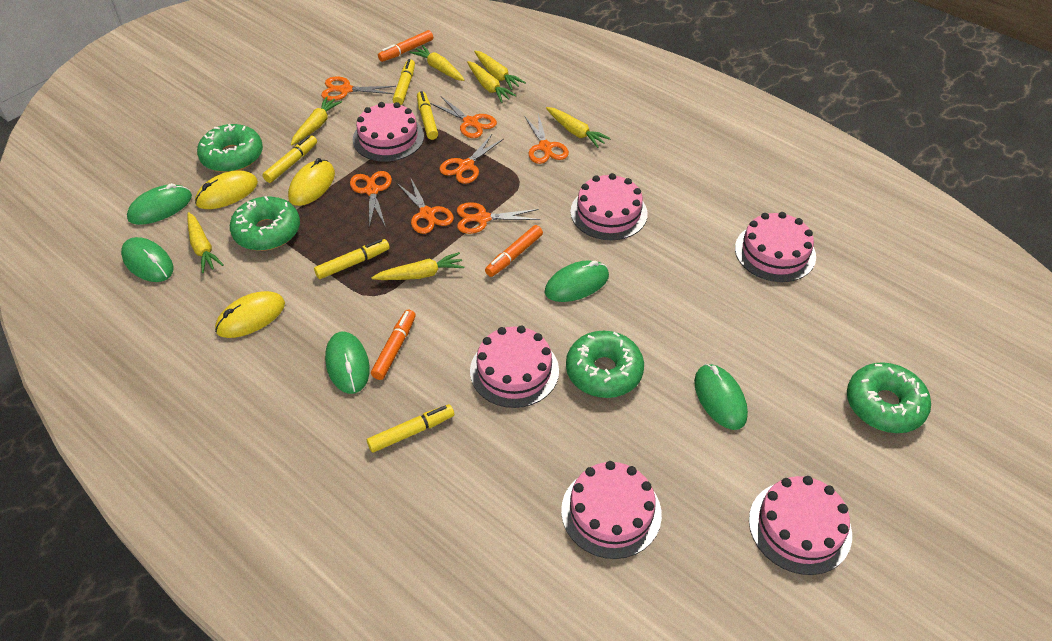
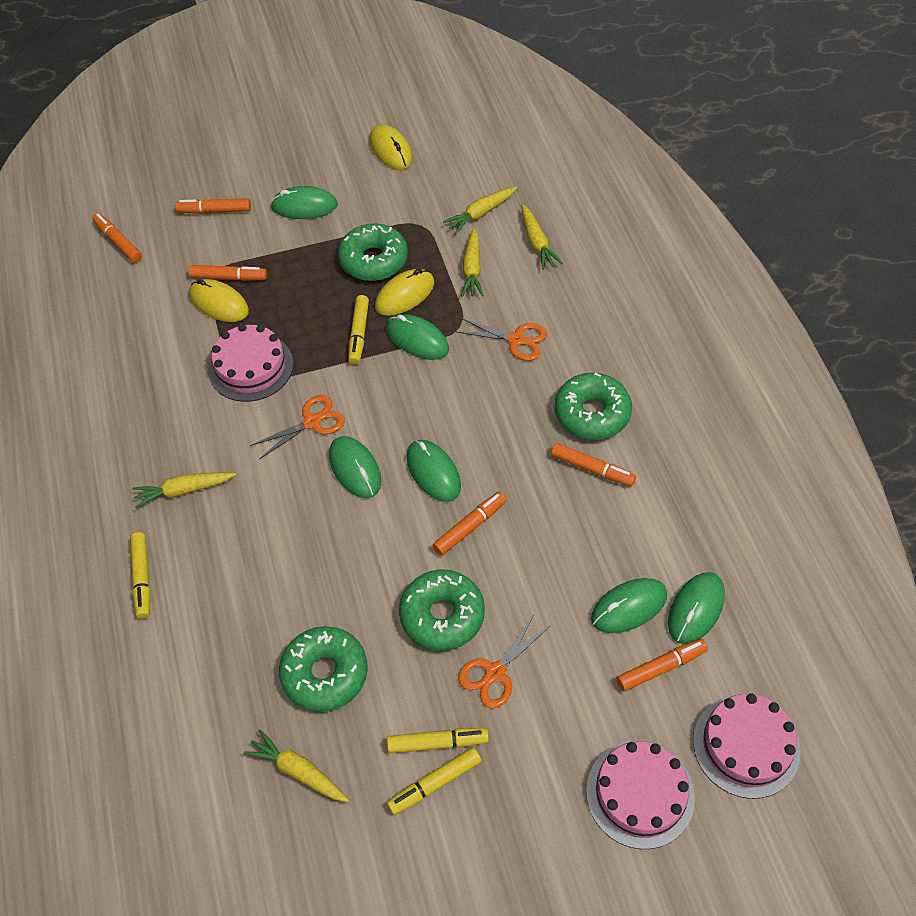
green mouse: [121,237,173,282] [127,183,192,225] [325,331,370,394] [544,260,609,302] [694,364,748,430] = 5 -> [270,186,338,219] [329,436,381,498] [386,314,449,360] [407,440,461,502] [591,578,667,633] [668,572,725,644] = 6
orange marker: [371,310,416,380] [378,30,433,62] [485,225,543,277] = 3 -> [92,213,142,263] [175,198,251,214] [188,265,267,281] [433,491,507,556] [551,443,636,487] [617,639,708,692] = 6
orange scissors: [321,76,396,101] [350,171,392,228] [397,177,454,234] [430,96,497,138] [439,134,504,184] [457,202,540,234] [524,113,569,164] = 7 -> [250,395,345,459] [455,318,547,361] [458,614,550,708] = 3
pink cake: [353,102,424,162] [470,326,559,408] [561,461,662,559] [570,173,648,240] [735,212,816,282] [749,476,852,575] = 6 -> [208,324,293,402] [586,741,695,849] [693,693,801,799] = 3
yellow carrot: [187,212,224,273] [291,97,342,145] [371,252,464,280] [409,45,465,81] [467,61,517,103] [474,51,526,90] [546,107,611,148] = 7 -> [132,472,236,508] [243,729,350,802] [443,186,517,234] [461,228,484,297] [521,204,563,270] = 5
yellow marker: [263,135,317,183] [314,239,390,279] [367,404,454,453] [393,59,415,105] [417,91,438,140] = 5 -> [130,532,150,619] [348,295,369,365] [387,728,489,753] [387,747,482,815] = 4

